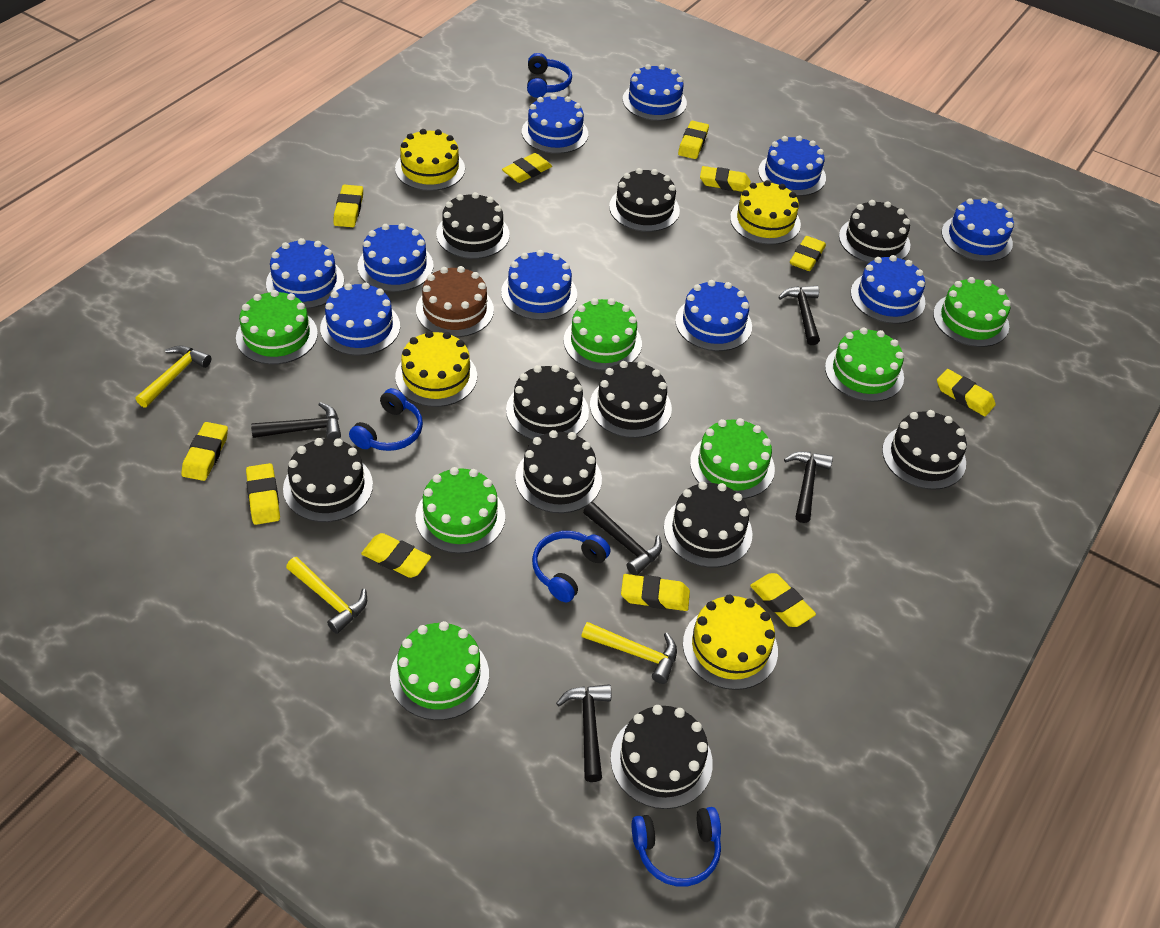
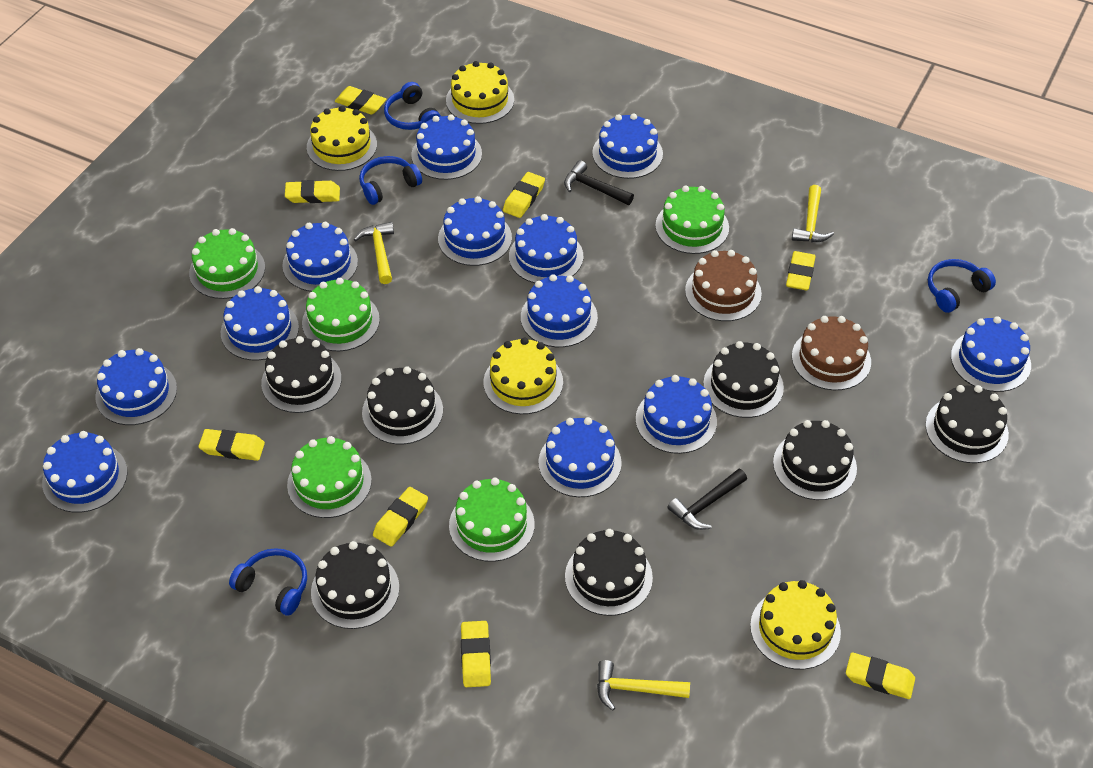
black cake: [283,438,373,522] [436,192,510,259] [506,365,589,440] [515,430,602,513] [590,361,672,438] [609,168,680,232] [611,705,713,809] [664,482,753,568] [839,200,910,263] [882,410,967,490] = 10 -> [261,336,341,413] [311,541,400,629] [362,366,443,444] [565,529,653,616] [703,341,784,418] [773,420,857,500] [925,385,1009,463] = 7
black hammer: [251,402,341,439] [556,684,611,782] [583,502,662,575] [778,286,820,345] [784,451,833,523] = 5 -> [564,160,634,205] [667,469,747,530] = 2
blue cake: [266,238,344,309] [320,282,400,356] [358,223,434,292] [501,250,577,320] [522,94,588,154] [623,64,687,121] [675,280,752,351] [758,136,826,196] [851,255,926,324] [941,198,1014,262] = 10 -> [42,431,127,513] [96,348,177,425] [221,286,299,361] [282,222,358,292] [411,114,482,180] [438,196,512,266] [509,214,583,283] [521,274,598,347] [538,417,622,497] [592,113,663,179] [636,375,717,454] [951,316,1031,392] = 12
brown cake: [416,266,494,337] = 1 -> [685,250,762,321] [792,316,871,390] = 2
green cake: [236,290,318,364] [390,621,489,720] [416,467,505,554] [564,298,642,371] [690,418,775,499] [825,328,904,402] [933,277,1011,347] = 7 -> [189,228,265,299] [287,436,372,518] [302,278,380,351] [449,478,535,562] [655,186,729,254] = 5
yellow eraser: [181,422,228,481] [246,463,280,525] [333,185,363,227] [361,533,431,578] [502,153,552,183] [621,574,690,611] [678,121,709,159] [700,166,751,192] [750,573,816,627] [790,236,826,271] [937,369,996,416] = 11 -> [199,429,265,461] [285,180,340,203] [335,86,386,115] [373,487,428,547] [461,621,491,687] [503,172,545,218] [786,251,816,291] [846,652,915,699] = 8

